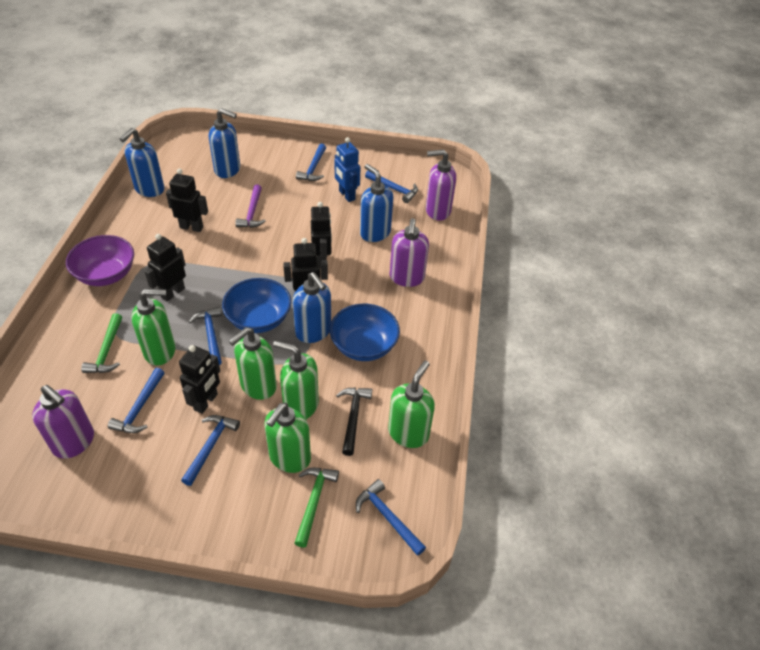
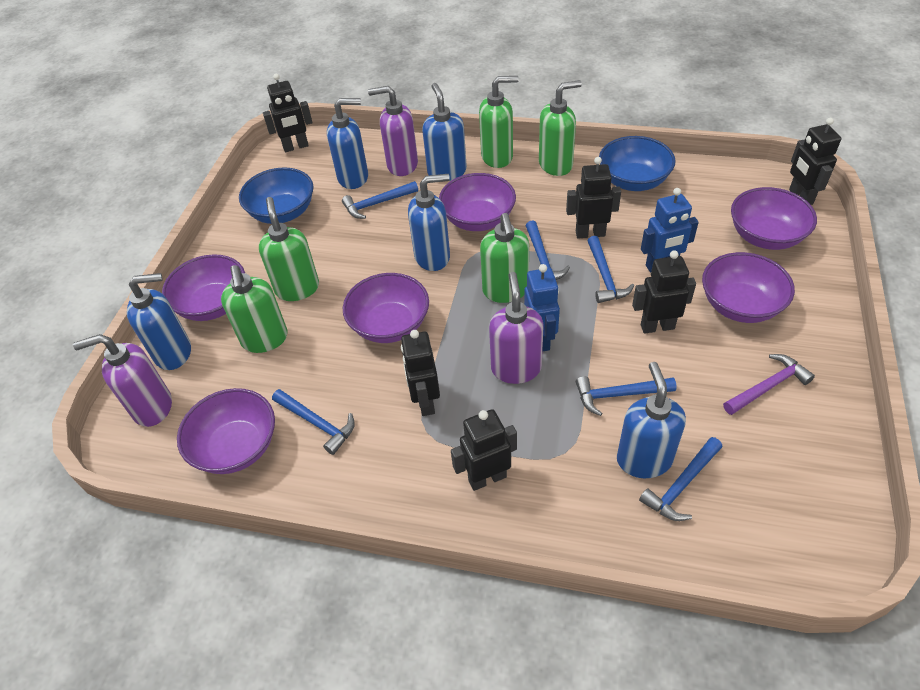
black hammer: [336,387,372,456] = 1 -> none = 0
black robot: [144,234,186,302] [166,168,208,232] [179,345,220,414] [283,238,328,292] [311,202,332,268] = 5 -> [263,74,313,152] [401,330,440,416] [451,409,517,491] [566,157,621,238] [632,250,696,334] [789,118,841,205] = 6
blue robot: [335,137,360,202] = 1 -> [524,264,560,352] [641,188,699,273] = 2
blue soap dispenser: [120,128,164,197] [209,108,240,178] [293,272,331,343] [360,164,393,242] = 4 -> [127,273,191,370] [327,98,368,189] [408,174,450,271] [422,83,467,181] [617,362,686,478] = 5
green hammer: [81,313,122,373] [295,468,339,548] = 2 -> none = 0
purple bowl: [66,235,134,286] = 1 -> [162,254,245,321] [177,388,275,474] [343,273,429,343] [439,173,516,231] [702,252,795,323] [731,187,817,250] = 6

